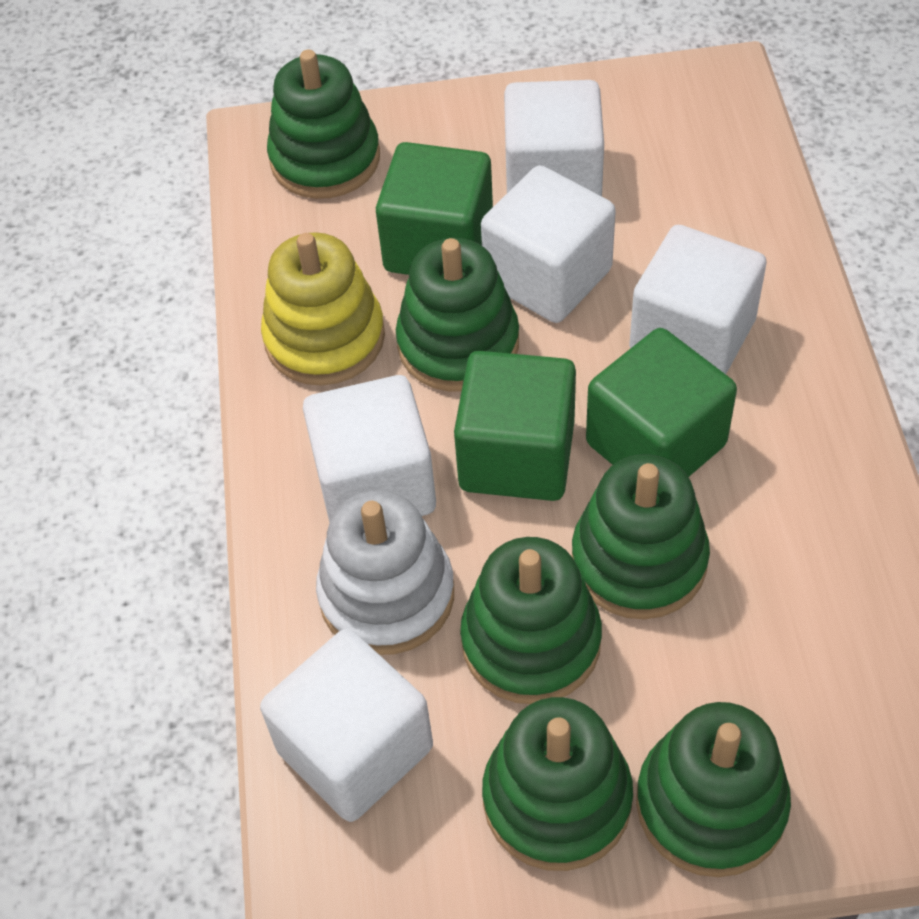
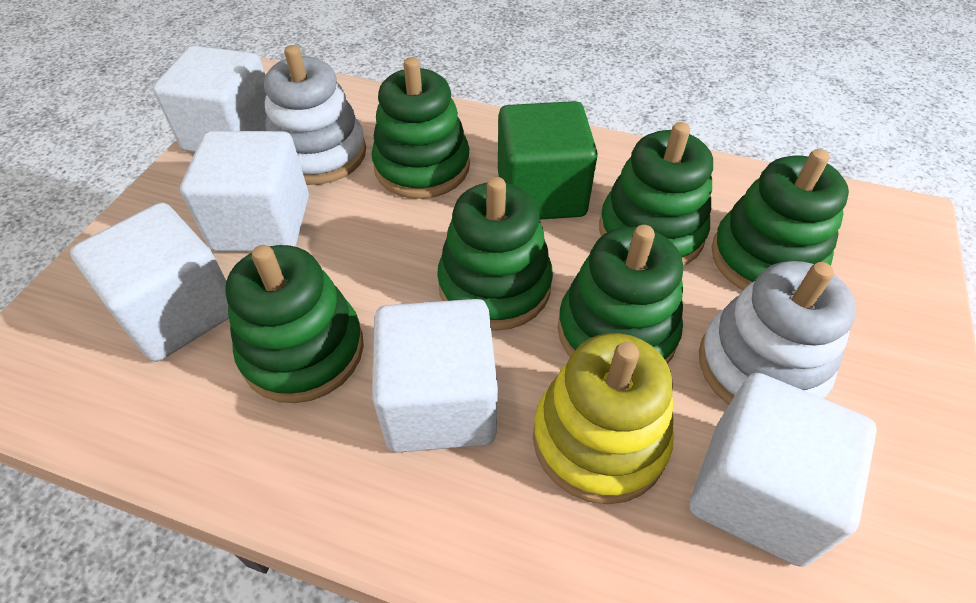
green cube: [376,142,493,275] [454,351,576,501] [586,328,737,477] = 3 -> [498,101,598,220] = 1
white stacking toy: [316,490,454,655] = 1 -> [264,45,366,185] [699,261,856,405] = 2

